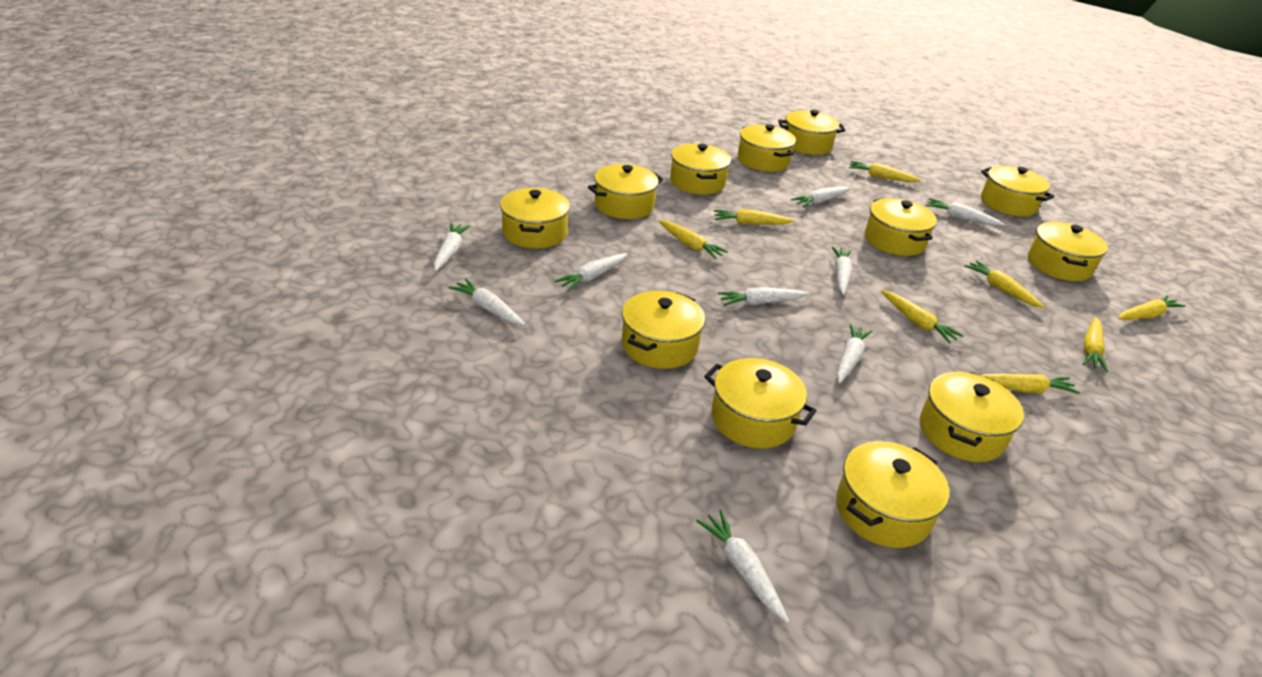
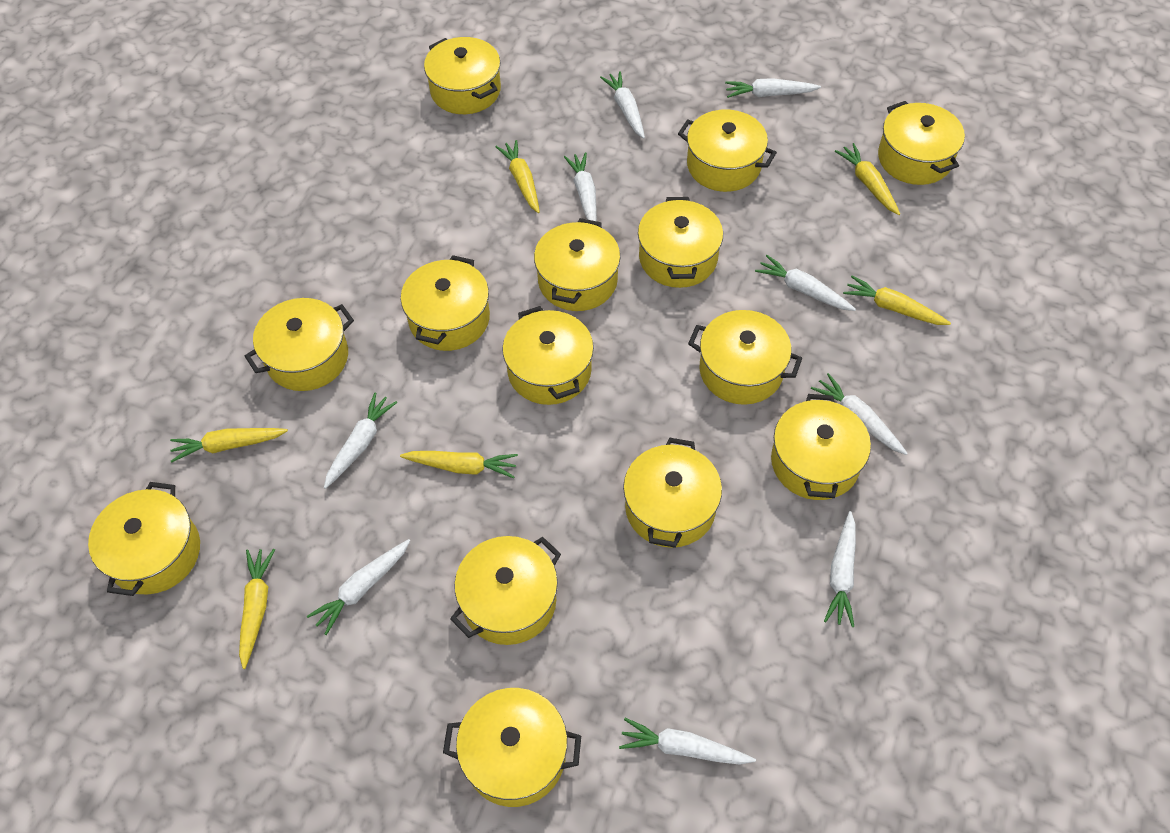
yellow carrot: [658,220,728,259] [714,209,794,225] [849,161,921,182] [881,290,964,344] [964,261,1045,308] [981,374,1080,394] [1083,317,1108,372] [1118,295,1186,320] = 8 -> [170,428,288,463] [239,549,275,669] [400,451,518,478] [495,140,540,213] [835,143,900,215] [843,276,951,325] = 6
yellow pot: [500,188,570,248] [588,164,663,219] [622,291,705,369] [670,144,731,194] [704,358,817,448] [738,124,796,172] [778,110,845,155] [836,441,949,548] [865,198,937,256] [920,372,1024,462] [981,166,1055,216] [1028,222,1108,281] = 12 -> [88,482,200,596] [245,298,354,391] [401,255,490,351] [424,37,501,114] [443,688,581,807] [450,536,561,645] [502,306,594,405] [534,218,620,311] [623,438,722,548] [638,197,723,288] [678,110,777,192] [688,310,802,405] [771,394,871,500] [878,101,965,185] = 14

